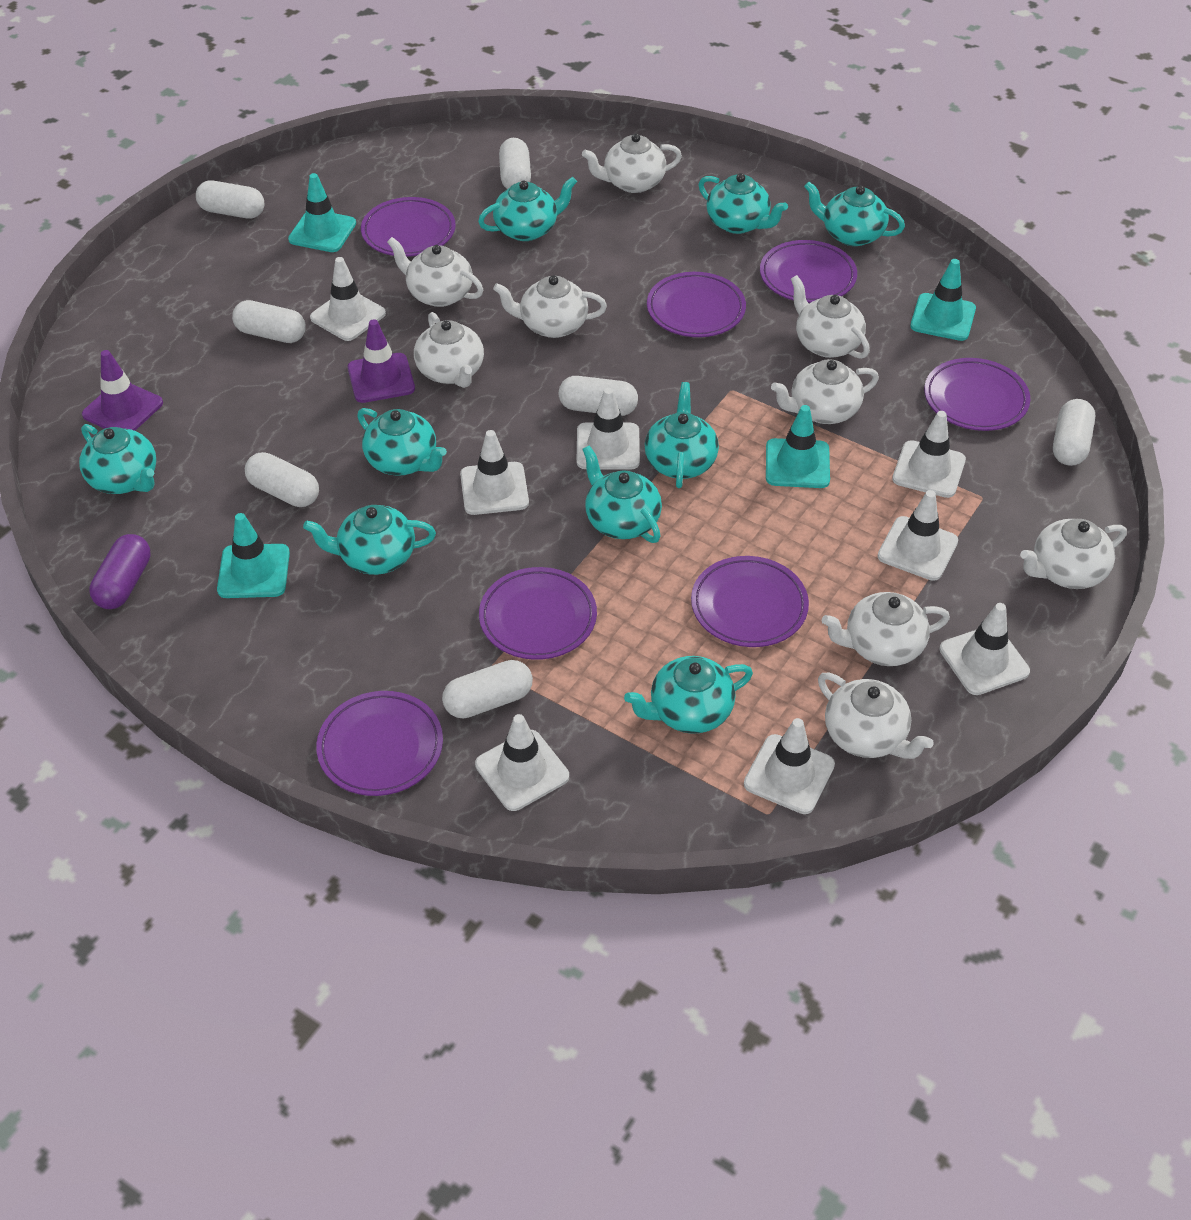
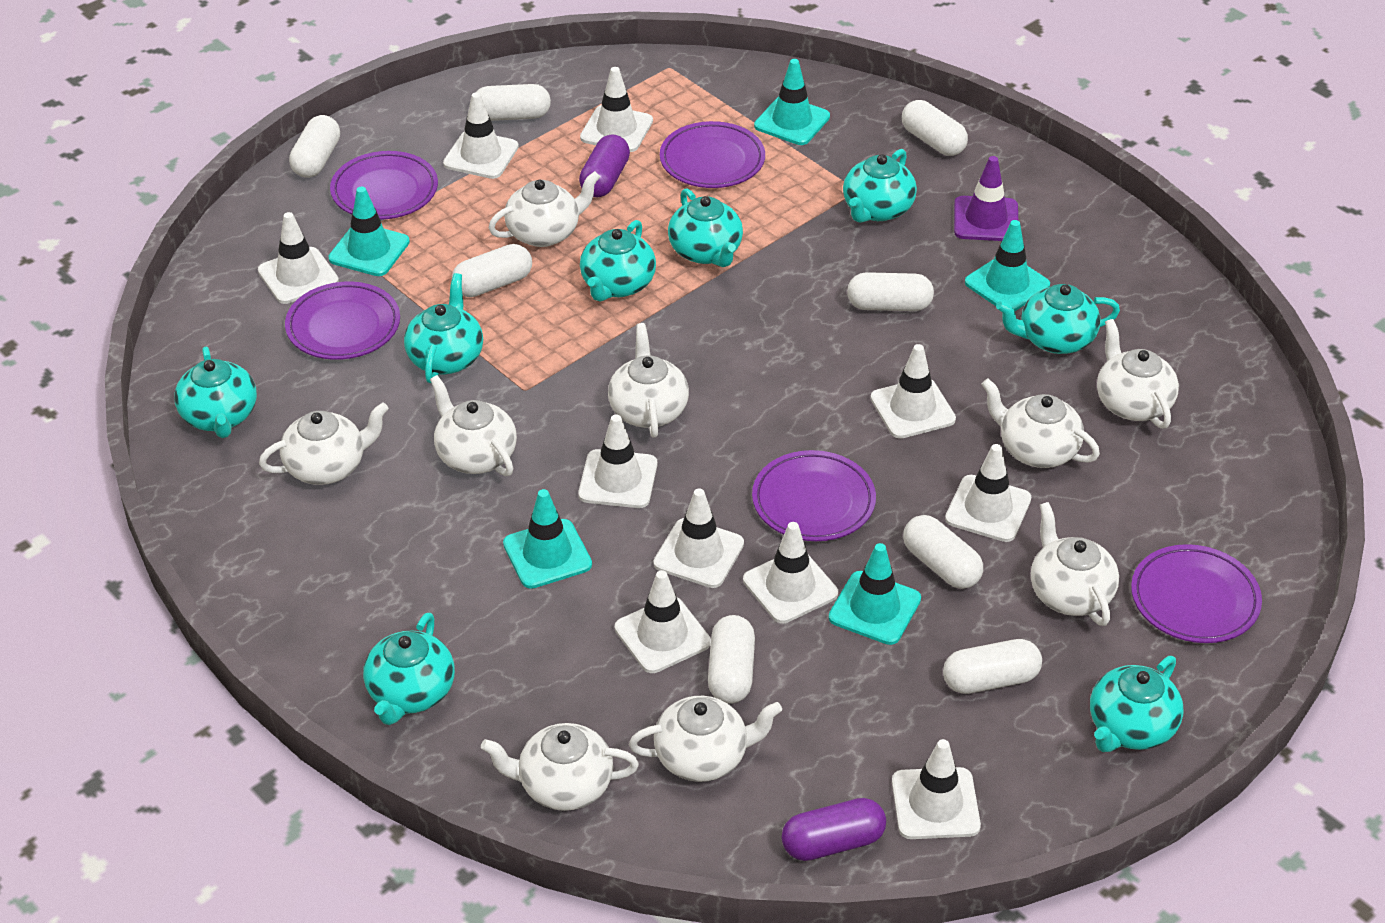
purple capsule: [89,534,151,609] = 1 -> [579,134,630,197] [781,798,886,861] = 2
purple plate: [316,691,443,796] [361,197,456,257] [479,567,597,660] [647,272,746,337] [691,556,809,647] [760,240,857,303] [924,358,1030,431] = 7 -> [285,282,400,360] [330,151,438,220] [660,121,765,188] [752,450,876,541] [1131,544,1262,643] = 5
purple traffic cone: [82,350,163,431] [348,319,415,403] = 2 -> [954,156,1018,241] = 1
turquoise teapot: [79,424,156,494] [303,505,436,575] [357,408,447,476] [478,177,577,241] [582,445,662,543] [624,656,753,734] [645,382,719,488] [698,173,788,234] [804,182,905,246] = 9 -> [174,347,257,438] [363,613,455,725] [404,273,483,383] [580,220,656,302] [668,188,743,267] [843,149,917,223] [996,284,1120,354] [1090,656,1183,752] = 8
turquoise traffic cone: [217,513,290,598] [288,173,356,252] [766,405,830,488] [910,259,976,341] = 4 -> [328,187,410,276] [503,489,592,589] [754,59,830,145] [829,543,921,645] [965,220,1050,311] = 5
white capsule: [196,180,265,219] [232,300,306,343] [245,452,319,507] [442,660,533,719] [499,138,531,189] [559,376,638,416] [1053,399,1095,466] = 7 -> [289,115,340,178] [452,244,532,297] [476,84,551,121] [708,615,755,704] [847,272,934,311] [902,100,968,156] [903,515,983,589] [943,639,1042,694] = 8
white traffic cone: [310,257,386,341] [460,430,529,515] [475,714,569,811] [577,388,640,470] [744,718,835,814] [878,490,958,581] [892,411,966,498] [939,603,1030,695] = 8 -> [258,212,339,304] [443,92,519,179] [578,415,657,508] [580,67,653,152] [615,570,711,673] [654,489,744,588] [743,522,838,623] [870,344,956,439] [892,739,981,839] [945,444,1031,542] = 10

